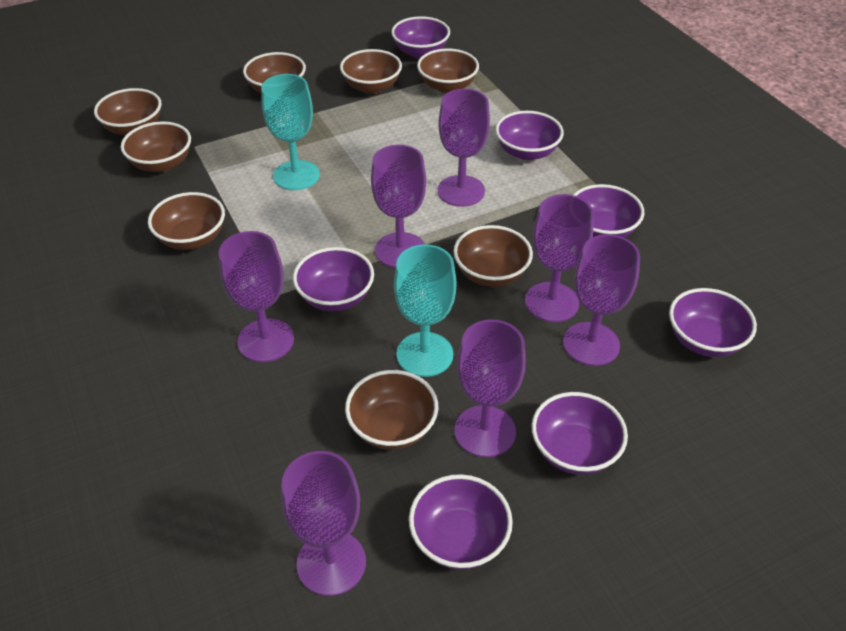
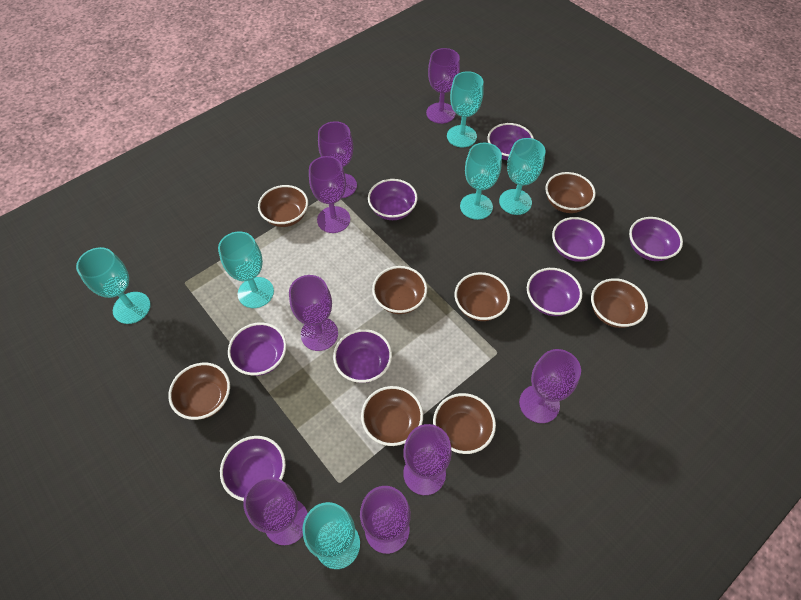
purple bowl: [293,247,374,311] [391,16,450,58] [409,474,513,570] [495,111,564,160] [532,392,628,475] [573,184,644,238] [669,288,757,357] = 7 -> [220,436,286,501] [228,322,287,376] [333,329,392,383] [368,179,418,220] [487,123,534,160] [527,268,582,316] [552,217,605,262] [629,217,683,261] = 8
purple goblet: [219,231,294,362] [281,451,366,596] [371,145,426,268] [438,89,490,207] [454,319,526,457] [525,194,594,322] [563,234,640,366] = 7 -> [243,477,308,545] [289,275,338,351] [309,156,350,233] [318,121,357,198] [360,486,411,554] [403,424,452,495] [426,48,460,124] [519,349,581,423] = 8
turquoise goblet: [261,74,320,190] [394,244,456,377] = 2 -> [76,247,151,324] [218,231,274,308] [302,502,360,569] [447,71,484,147] [460,143,502,220] [499,138,545,215] = 6

